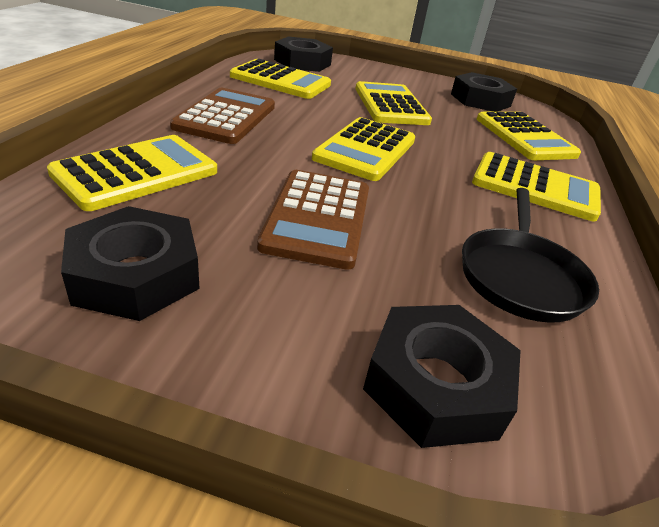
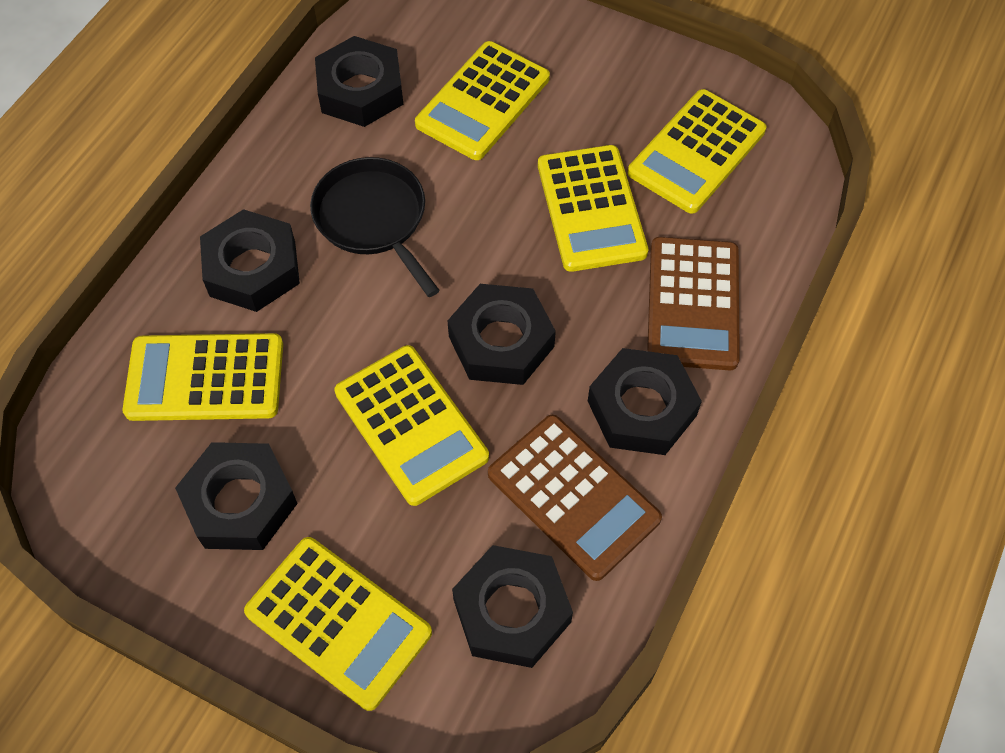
black nut: [61,206,200,321] [274,36,333,72] [363,305,521,448] [451,72,517,112] = 4 -> [175,442,298,550] [200,209,300,312] [315,36,403,127] [448,284,556,385] [452,545,573,668] [588,348,702,455] = 6

